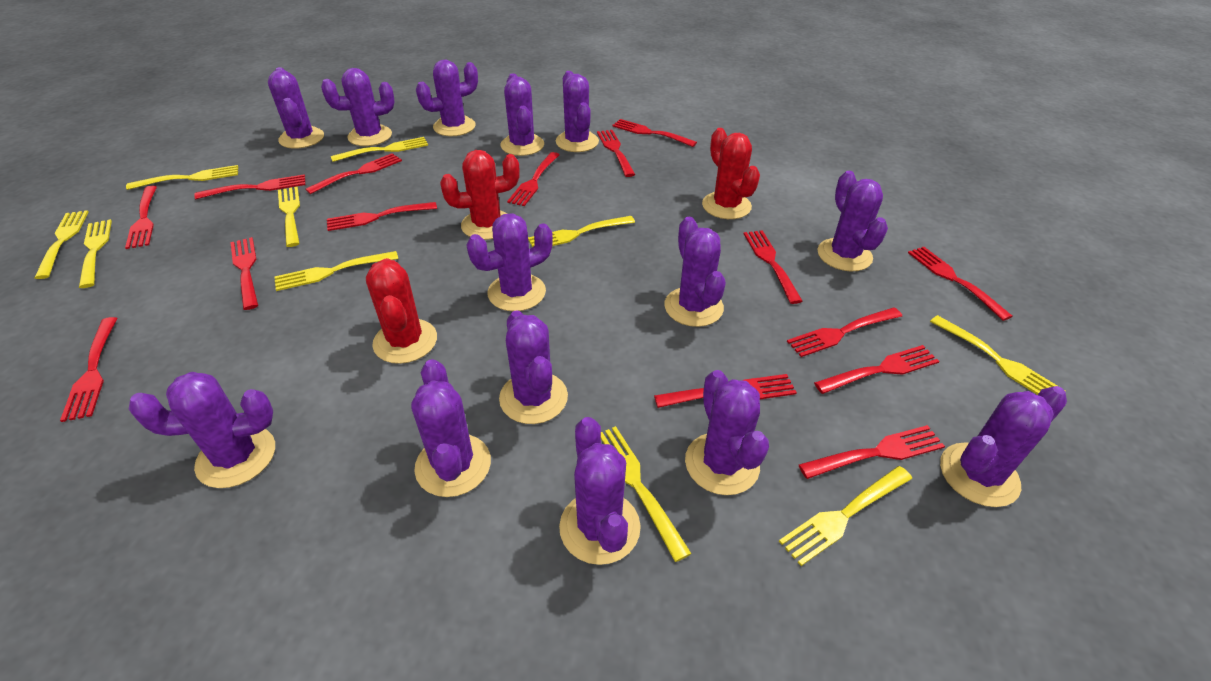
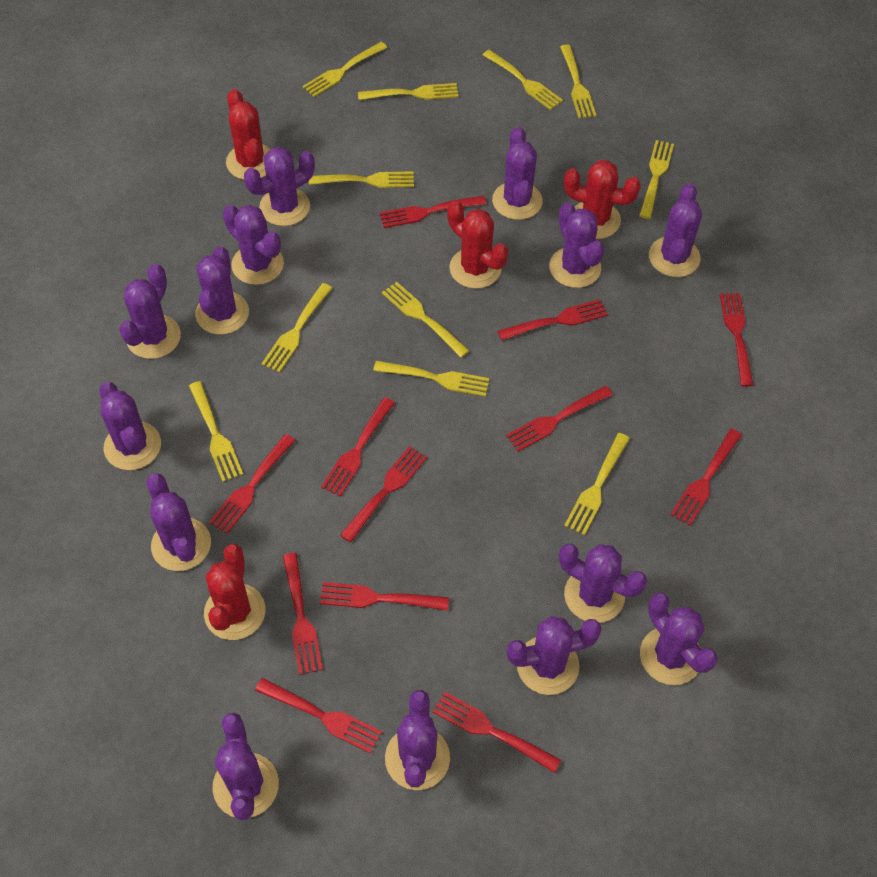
red cactus: [366,258,437,364] [440,150,520,240] [702,128,760,219] = 3 -> [204,544,266,640] [226,89,270,180] [447,201,508,289] [564,160,641,239] = 4
red fork: [60,317,117,422] [125,186,157,249] [194,174,306,199] [230,237,258,310] [305,153,402,194] [327,202,437,231] [507,152,559,206] [597,130,635,177] [612,119,697,147] [654,374,797,408] [744,230,803,304] [787,308,902,357] [799,425,945,479] [814,345,939,394] [908,247,1013,321] = 15 -> [209,434,296,534] [255,678,382,754] [283,553,323,675] [320,582,449,611] [321,397,395,497] [340,446,427,542] [380,196,486,228] [433,691,561,773] [498,299,608,341] [506,386,613,451] [670,428,742,526] [720,293,754,387] = 12
yellow fork: [34,210,88,279] [79,219,112,288] [126,165,238,190] [274,251,398,291] [278,187,300,247] [331,137,428,162] [528,216,635,247] [601,426,692,562] [779,466,912,566] [930,315,1066,395] = 10 -> [189,381,243,482] [261,283,332,373] [302,42,387,97] [309,171,414,188] [358,83,459,100] [373,361,490,397] [382,282,470,358] [483,50,563,110] [560,44,597,118] [564,433,630,535] [639,140,674,219] = 11

